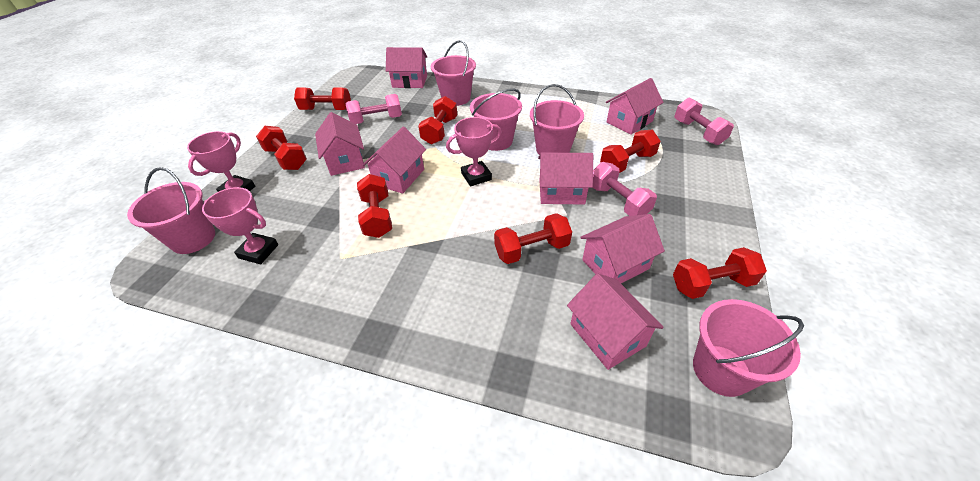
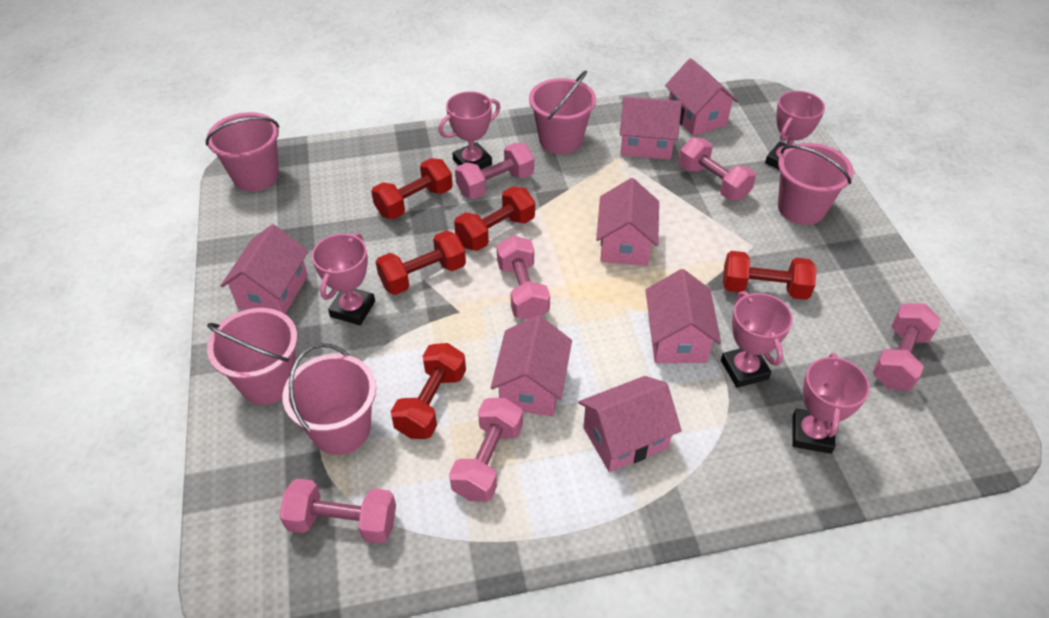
pink dumbbell: [346,94,402,124] [593,162,657,216] [675,97,734,145] = 3 -> [279,478,396,544] [449,397,523,502] [455,143,534,199] [497,236,550,320] [678,137,756,201] [873,303,941,390] = 6
pink trophy: [187,131,255,192] [202,187,278,264] [446,117,502,186] = 3 -> [312,233,375,325] [438,91,501,170] [721,291,793,388] [765,91,825,170] [792,353,870,454] = 5
red dumbbell: [256,126,307,170] [294,87,351,110] [357,174,392,238] [418,96,457,144] [494,213,572,264] [600,130,660,173] [673,247,767,299] = 7 -> [371,158,453,219] [376,230,466,295] [391,343,466,439] [454,186,535,251] [723,251,817,300] = 5

